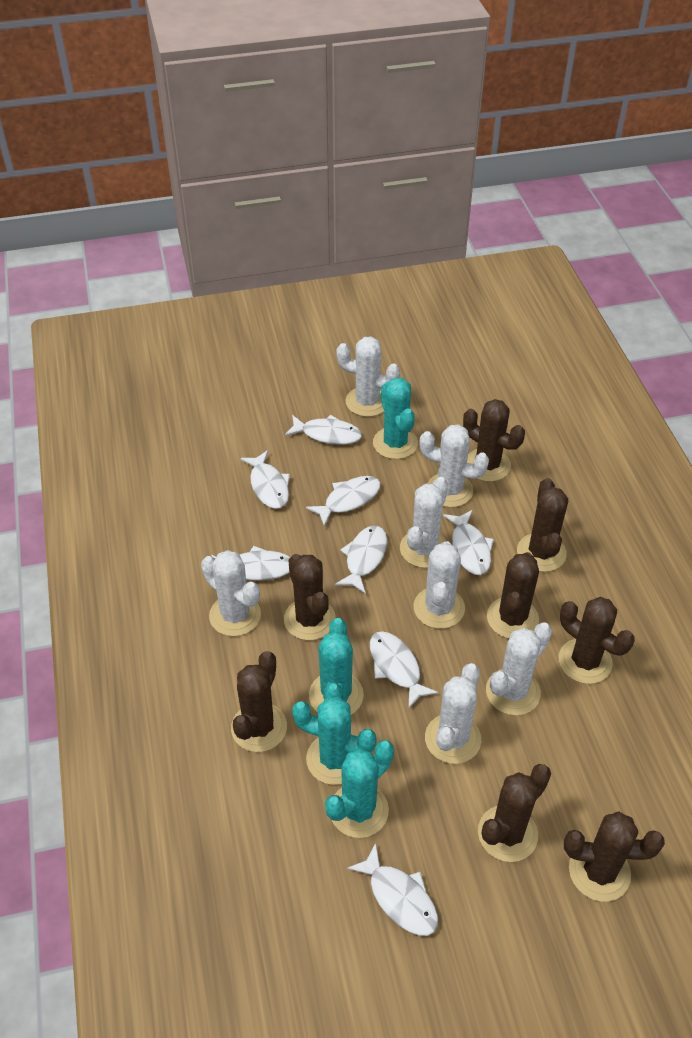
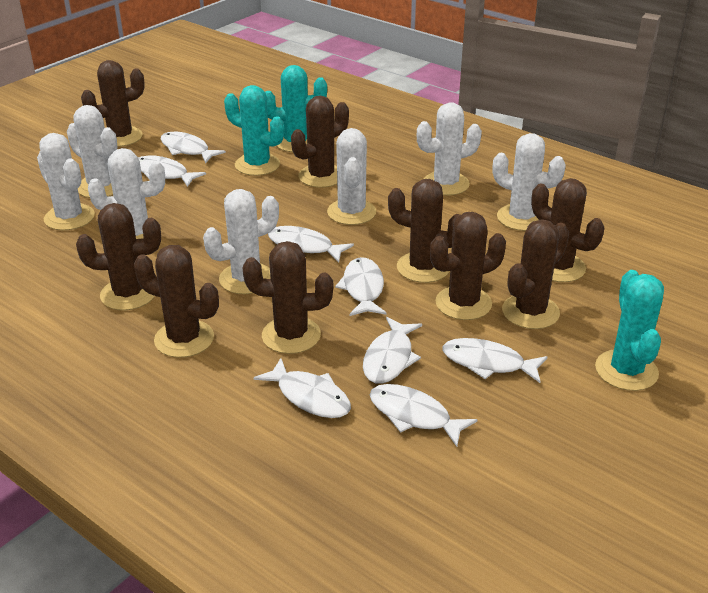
brown cactus: [231,651,287,752] [284,554,336,640] [463,399,525,482] [478,764,551,862] [487,552,539,639] [517,478,568,572] [559,597,635,684] [564,811,665,902] = 8 -> [76,203,161,310] [81,60,145,147] [134,245,219,358] [243,241,333,354] [291,96,349,188] [388,179,460,283] [430,212,506,320] [502,219,569,329] [531,178,605,282] = 9
turquoise cactus: [292,697,377,785] [309,618,364,715] [325,740,394,838] [373,378,418,459] = 4 -> [224,85,284,176] [265,65,327,152] [595,270,664,391] = 3

